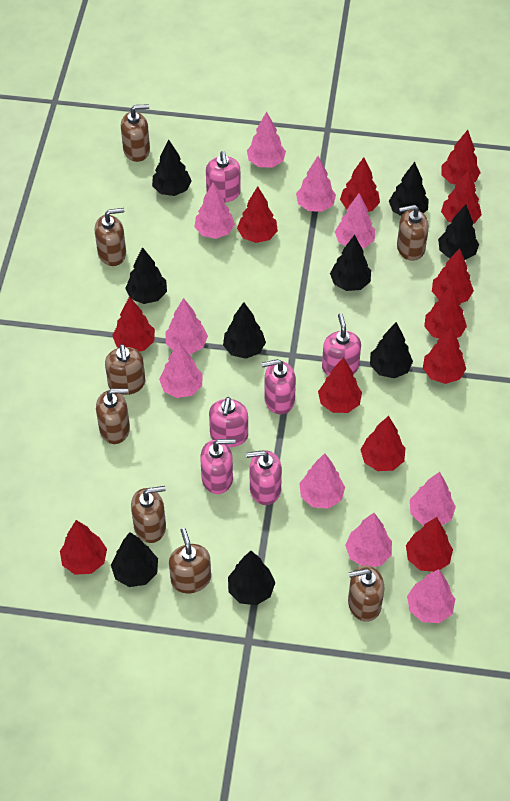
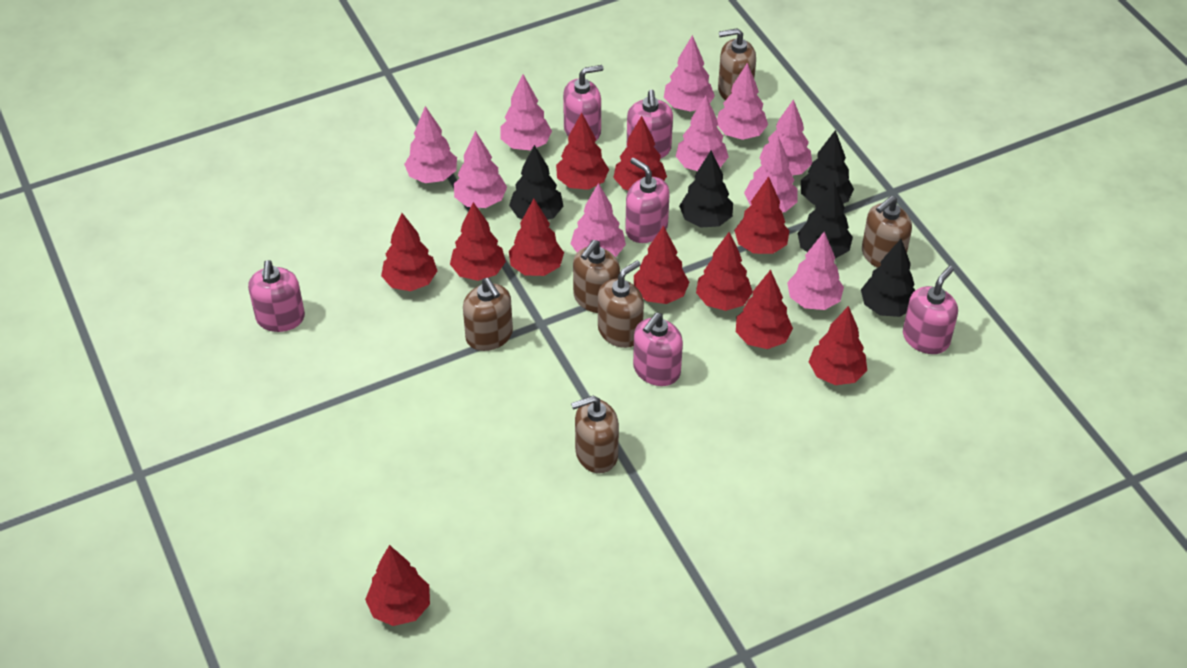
black tree: [111,532,158,587] [125,247,167,304] [152,139,192,196] [223,302,266,359] [228,551,275,605] [330,235,371,291] [370,322,413,378] [389,162,429,216] [438,204,479,260] = 9 -> [509,145,564,220] [679,151,733,228] [797,182,853,259] [801,130,854,205] [861,239,915,317] = 5
brown soap dispenser: [95,208,126,266] [96,388,130,444] [105,344,145,395] [121,104,150,162] [131,486,166,543] [169,528,211,593] [348,565,385,622] [397,205,429,261] = 8 -> [463,278,513,351] [571,396,619,473] [573,240,620,313] [598,260,644,348] [718,28,756,100] [862,196,912,268] = 6
red tree: [60,520,107,575] [112,296,155,351] [237,186,278,243] [318,357,362,413] [340,157,380,212] [360,416,405,471] [406,517,453,572] [423,327,466,384] [424,284,467,339] [432,249,474,303] [441,130,481,185] [441,170,482,224] = 12 -> [365,545,430,626] [381,213,437,291] [450,202,506,281] [509,199,564,276] [556,113,609,190] [613,116,667,190] [634,225,690,304] [696,232,753,311] [734,176,789,254] [736,270,793,349] [809,306,867,385] = 11

